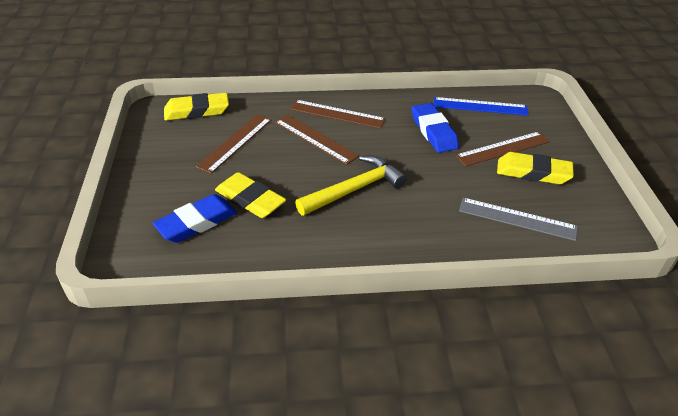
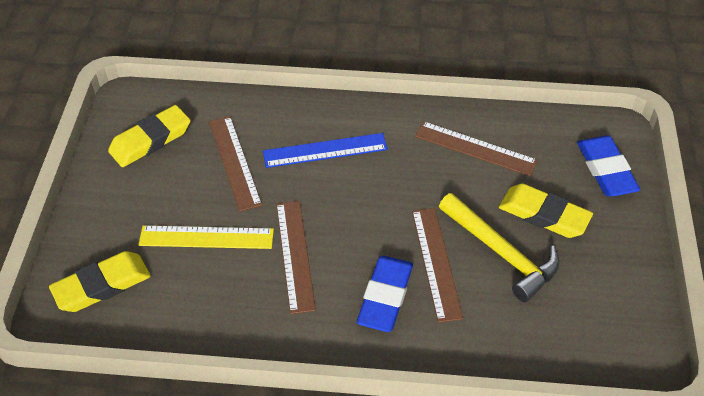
grey ruler: [459,198,578,241] = 1 -> none = 0
yellow ruler: none = 0 -> [139,225,274,249] = 1

